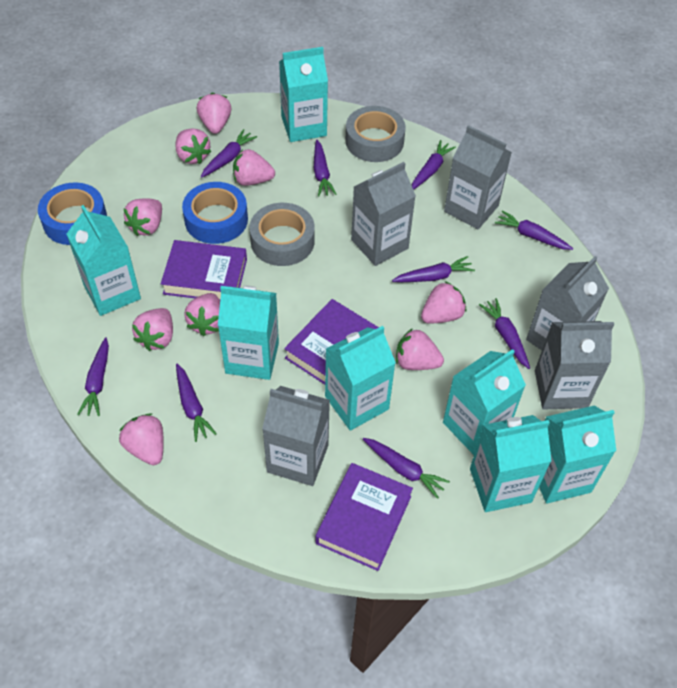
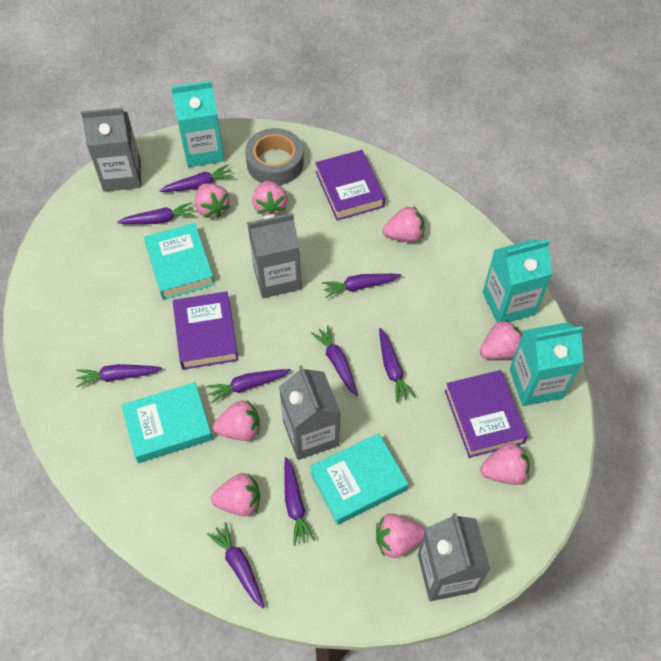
blue tape: [38,183,107,245] [182,182,248,244] = 2 -> none = 0
grey carton: [262,386,330,486] [351,162,416,266] [444,125,512,229] [526,256,609,350] [535,321,614,410] = 5 -> [81,108,141,192] [247,213,301,298] [279,365,341,460] [418,513,490,601] = 4
grey tape: [249,203,315,266] [345,106,405,162] = 2 -> [245,128,304,185] = 1
pink strawberry: [119,413,164,465] [124,198,162,236] [132,308,173,351] [175,129,211,164] [184,293,220,336] [197,92,231,134] [233,149,275,186] [396,328,444,370] [421,281,466,323] = 9 -> [195,183,230,218] [211,473,260,516] [213,400,260,441] [252,181,287,215] [376,513,425,558] [383,207,424,242] [480,319,522,359] [480,443,530,485] = 8
turquoise book: none = 0 -> [122,382,213,463] [144,223,215,300] [310,433,408,525] = 3
turquoise carton: [67,205,141,316] [218,285,279,380] [279,47,328,142] [325,326,396,431] [443,349,526,455] [470,415,552,512] [539,406,616,504] = 7 -> [171,81,225,167] [483,239,553,323] [509,322,584,406] = 3

